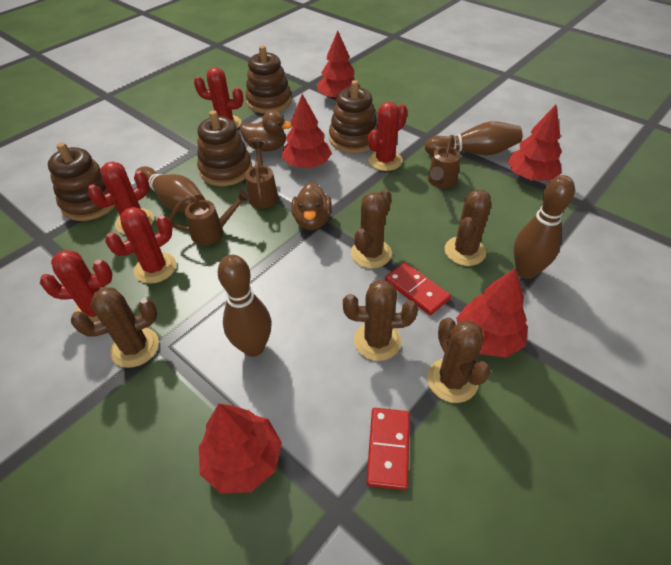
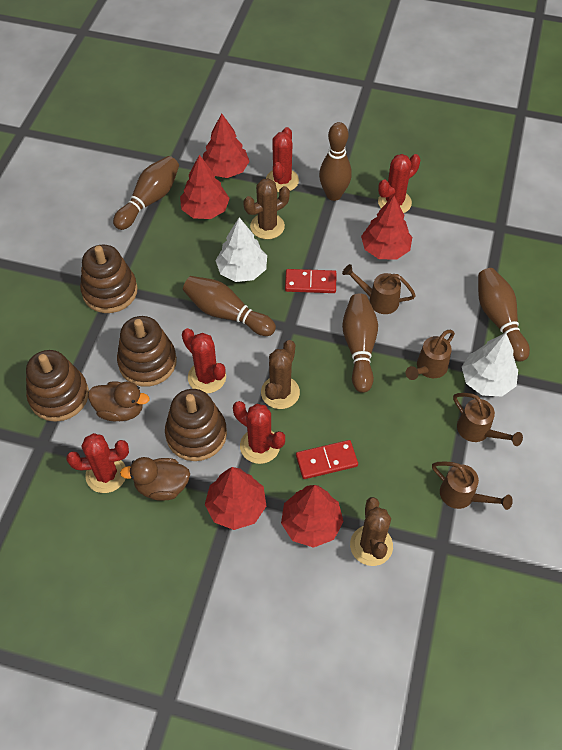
brown bowling pin: [135,166,205,212] [218,255,272,357] [425,121,522,155] [514,175,575,279] = 4 -> [113,156,179,230] [183,276,276,336] [319,122,352,201] [342,294,378,393] [478,268,530,362] = 5
brown cactus: [71,287,159,368] [343,280,418,361] [351,189,392,268] [427,317,491,403] [445,189,491,266] = 5 -> [243,178,290,239] [261,340,300,409] [350,497,393,566] = 3
brown watering can: [170,189,250,245] [245,141,278,208] [428,135,461,188] = 3 -> [342,264,416,314] [405,330,455,380] [432,461,513,510] [453,393,523,446] = 4
white tree: none = 0 -> [215,217,267,282] [462,333,518,396] = 2

